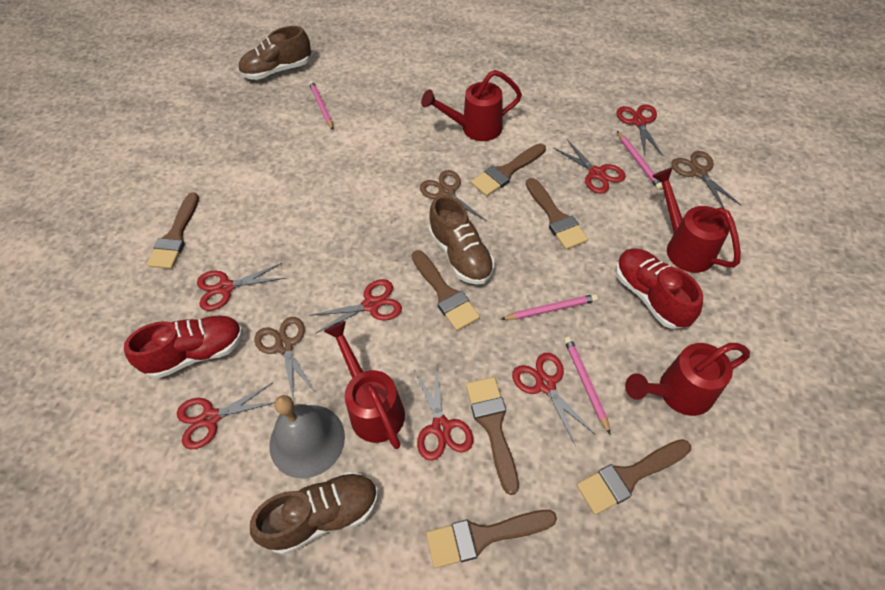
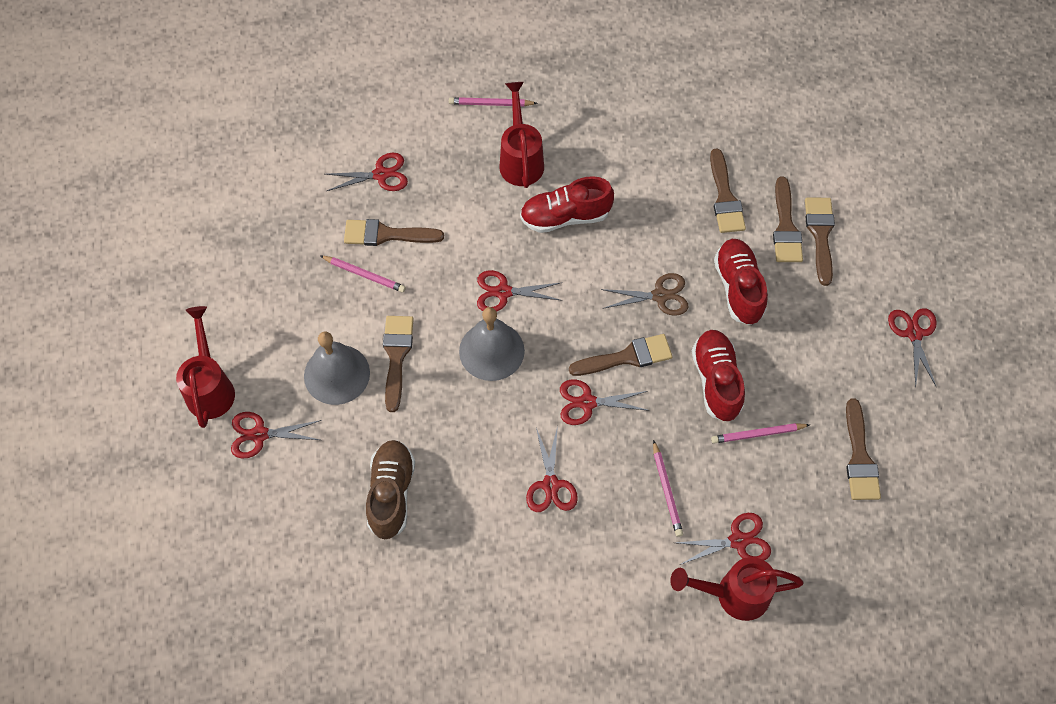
brown scissors: [255,317,316,402] [420,170,486,221] [671,151,741,209] = 3 -> [601,273,688,316] = 1
brown shoe: [238,26,311,80] [250,471,378,555] [429,195,495,285] = 3 -> [366,440,415,539] = 1
grey bell: [269,395,345,479] = 1 -> [304,331,370,405] [459,307,525,381] = 2
red shoe: [124,316,243,379] [616,248,703,329] = 2 -> [520,176,614,233] [692,330,745,422] [714,239,768,325] = 3
red watering can: [324,321,405,449] [421,70,522,141] [625,343,750,416] [652,168,741,273] = 4 -> [176,306,235,428] [500,82,544,188] [670,557,804,621] = 3

